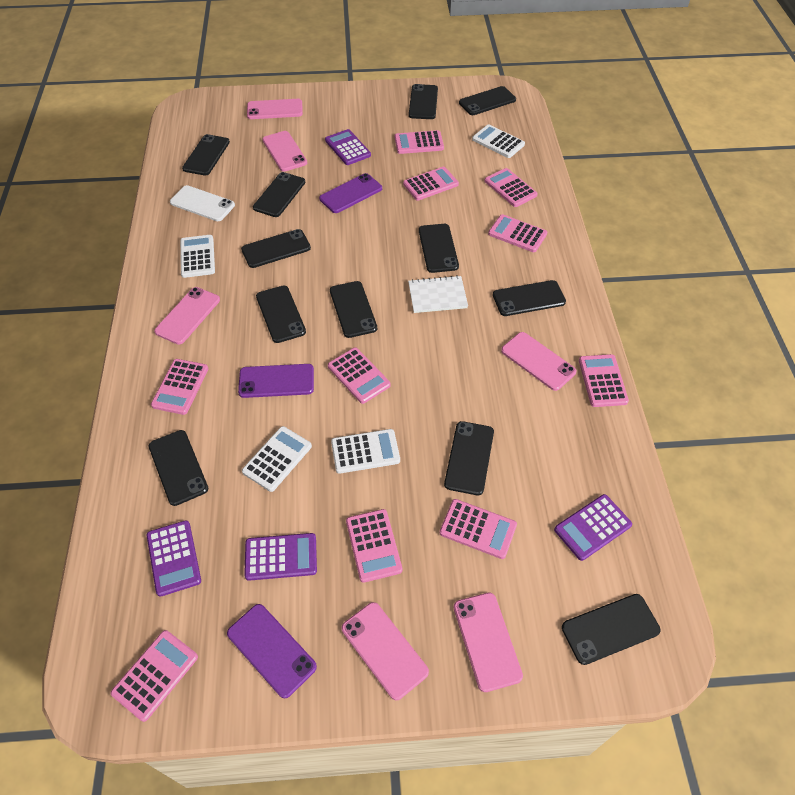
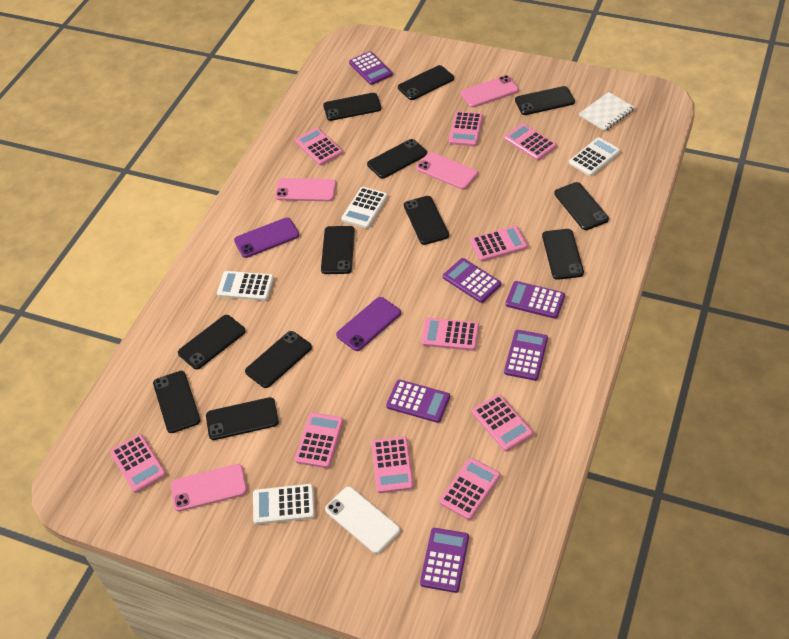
pink phone: [154,287,220,345] [247,99,303,119] [263,131,307,172] [342,602,429,700] [454,593,523,692] [501,332,577,391] = 6 -> [171,464,247,512] [275,178,336,201] [416,152,478,190] [460,75,519,107] = 4
purple calculator: [147,520,201,597] [244,533,317,581] [325,129,371,165] [554,494,632,561] = 4 -> [349,51,393,85] [386,380,450,423] [420,528,469,593] [443,258,501,303] [504,330,548,381] [505,281,565,319] = 6
purple phone: [227,604,317,698] [238,364,314,398] [319,173,382,213] = 3 -> [234,217,299,258] [336,297,401,351] = 2

